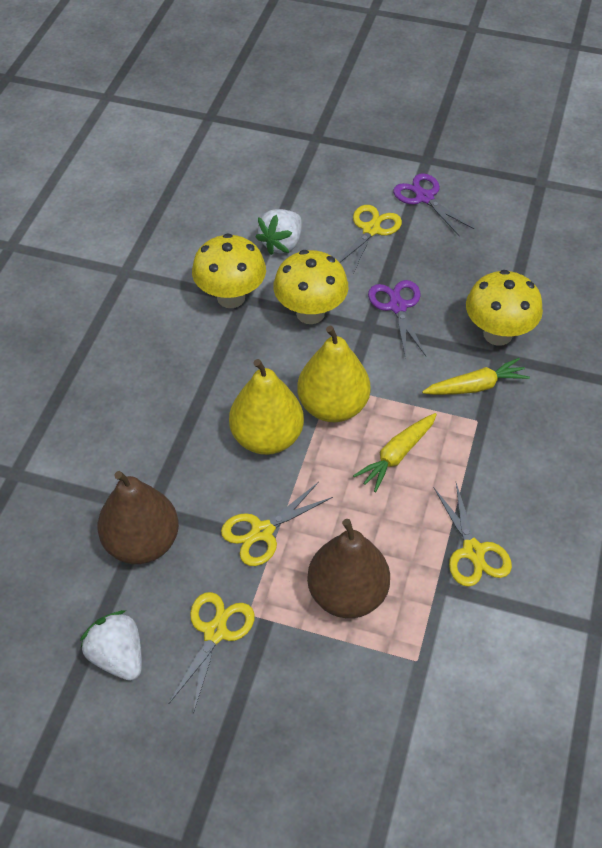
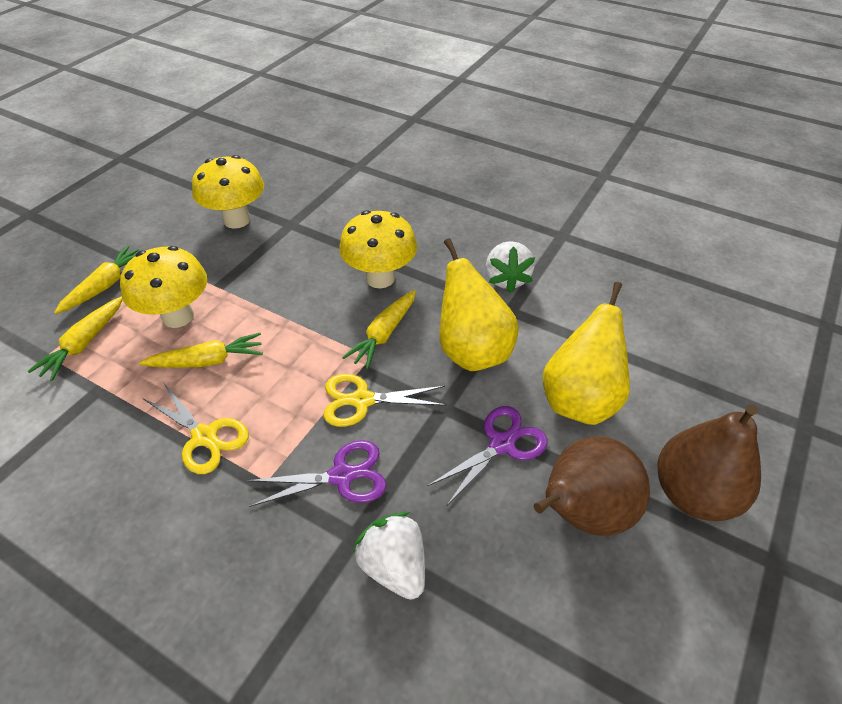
yellow carrot: [353,413,437,492] [422,358,530,395] = 2 -> [28,296,123,381] [54,245,138,314] [139,333,263,368] [342,290,416,369] = 4
yellow scissors: [169,592,255,714] [221,482,333,566] [339,205,402,273] [434,483,512,587] = 4 -> [142,382,249,474] [323,374,447,427] = 2

